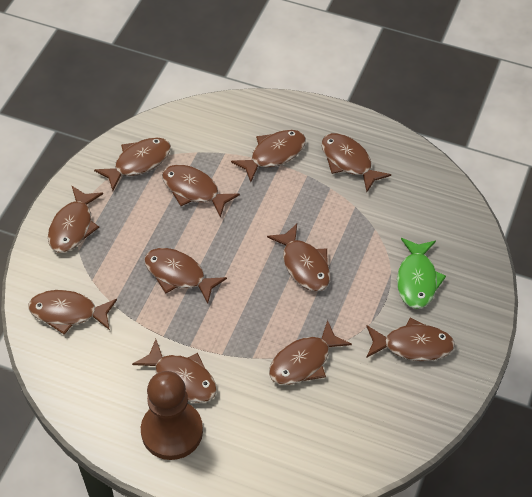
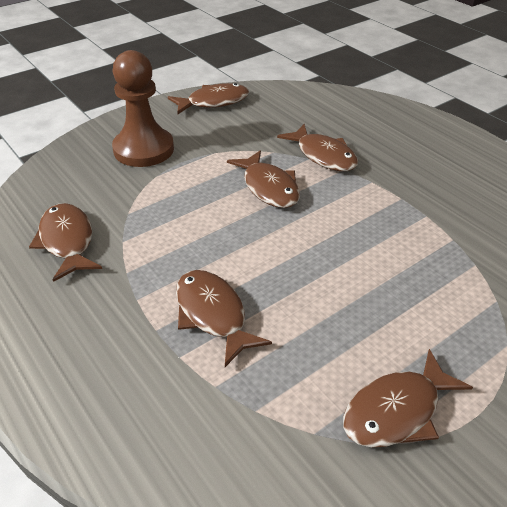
brown fish: [28,290,117,335] [48,186,103,253] [94,137,171,191] [132,339,217,403] [144,248,227,304] [162,165,240,218] [231,130,306,182] [267,224,330,291] [269,320,352,385] [321,133,391,192] [366,317,455,361] = 11 -> [29,203,102,282] [168,83,249,114] [176,270,272,367] [227,150,300,208] [277,124,358,171] [343,349,473,447] = 6
green fish: [397,238,446,309] = 1 -> none = 0

